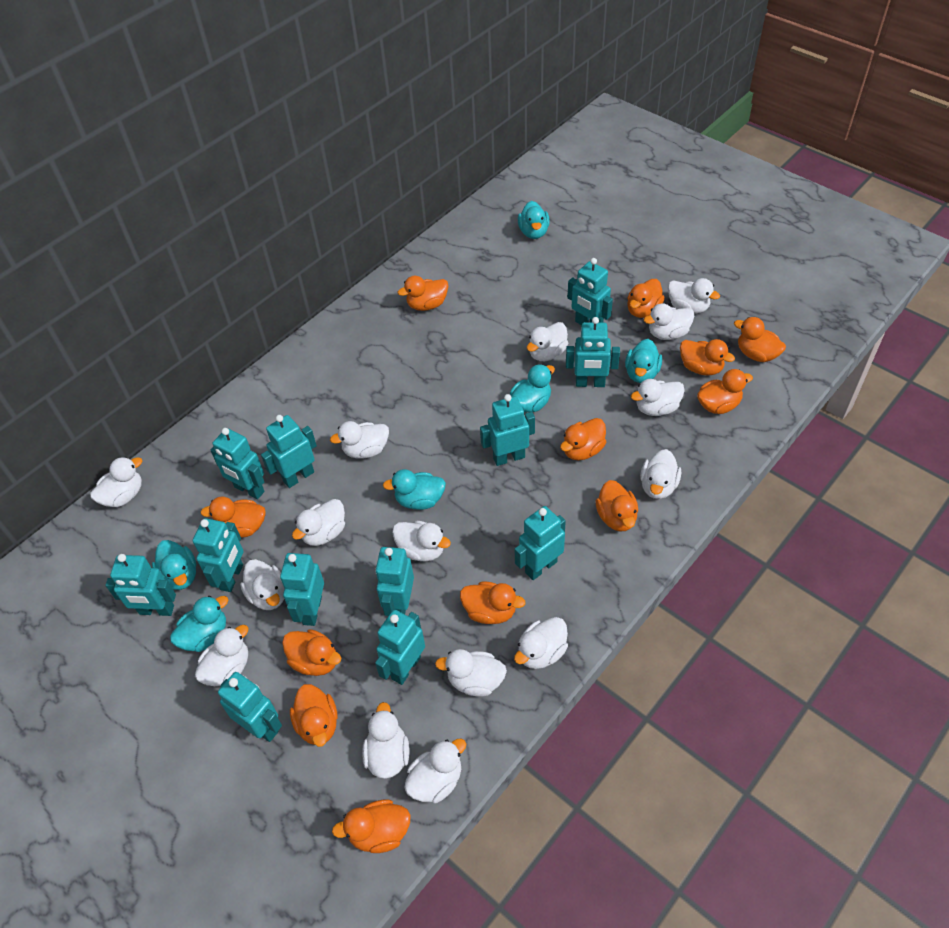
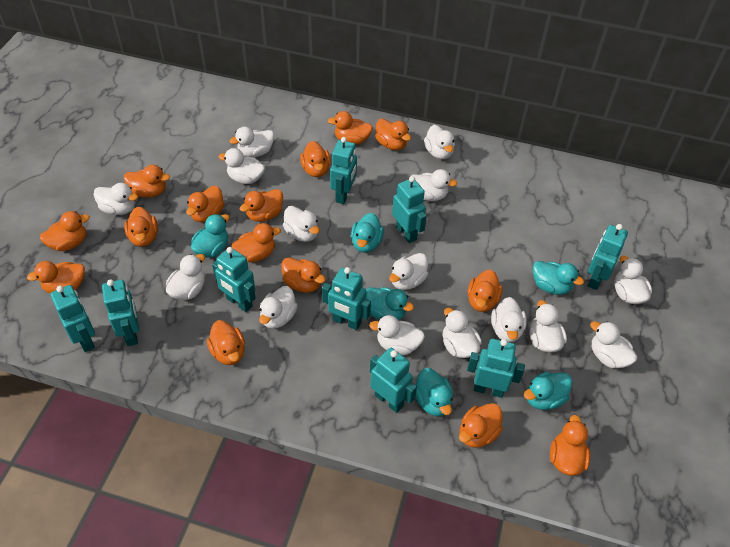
orange duck: [201,497,266,538] [282,629,342,676] [290,684,337,747] [332,800,411,853] [398,276,448,311] [460,582,525,624] [560,418,606,460] [595,480,638,531] [627,279,665,318] [680,339,735,376] [697,369,753,414] [734,317,786,362] = 12 -> [27,261,85,294] [40,211,90,251] [124,165,170,198] [124,207,158,247] [186,186,225,222] [207,320,245,365] [232,223,281,262] [240,189,283,222] [281,257,326,293] [300,141,331,177] [328,111,373,145] [375,119,411,150] [459,403,503,448] [468,270,503,312] [550,415,590,476] = 15
turquoise robot: [105,554,176,616] [193,518,244,592] [211,428,264,499] [218,672,282,742] [261,415,317,488] [280,553,324,626] [375,547,414,616] [375,610,425,685] [480,394,535,466] [515,506,566,580] [566,317,620,387] [567,258,613,325] = 12 -> [51,285,95,352] [102,279,139,346] [212,247,256,312] [322,267,371,330] [330,137,357,204] [370,348,417,413] [392,176,427,243] [467,339,525,398] [588,224,628,290] = 9

